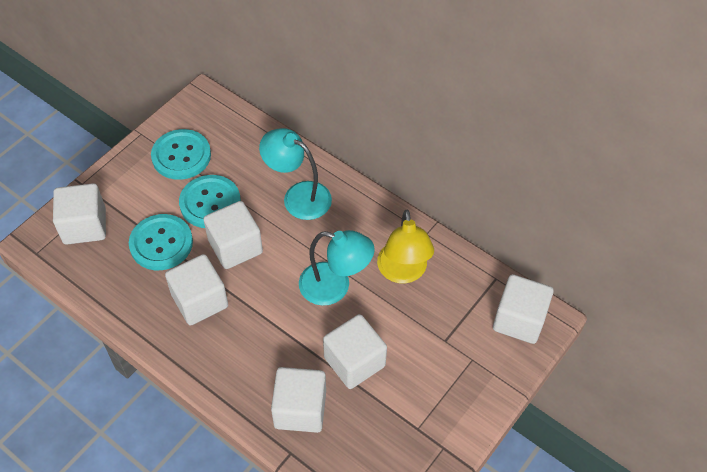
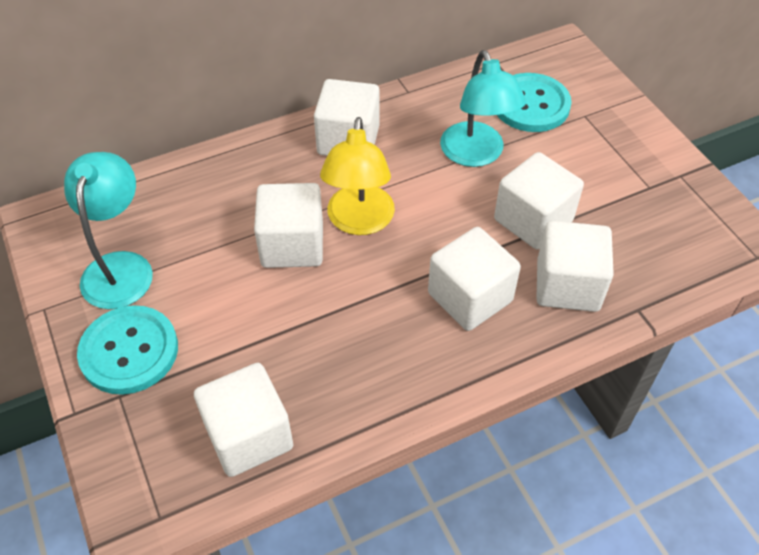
turquoise button: [129,214,193,270] [151,129,211,180] [179,175,241,228] = 3 -> [77,305,178,395] [497,73,572,132] = 2

